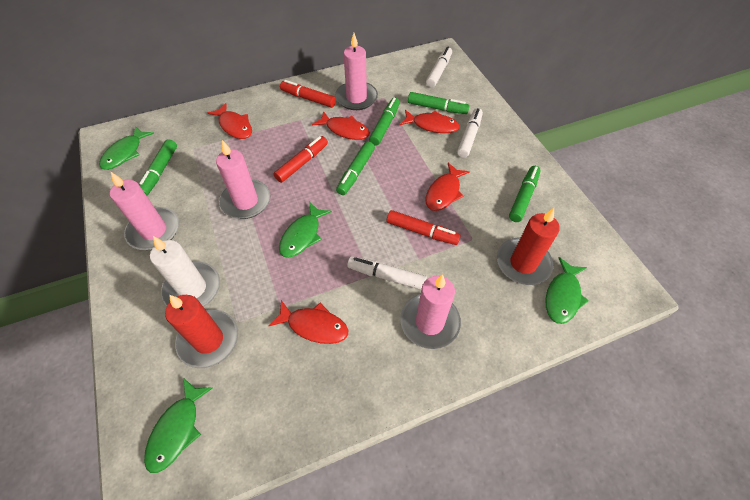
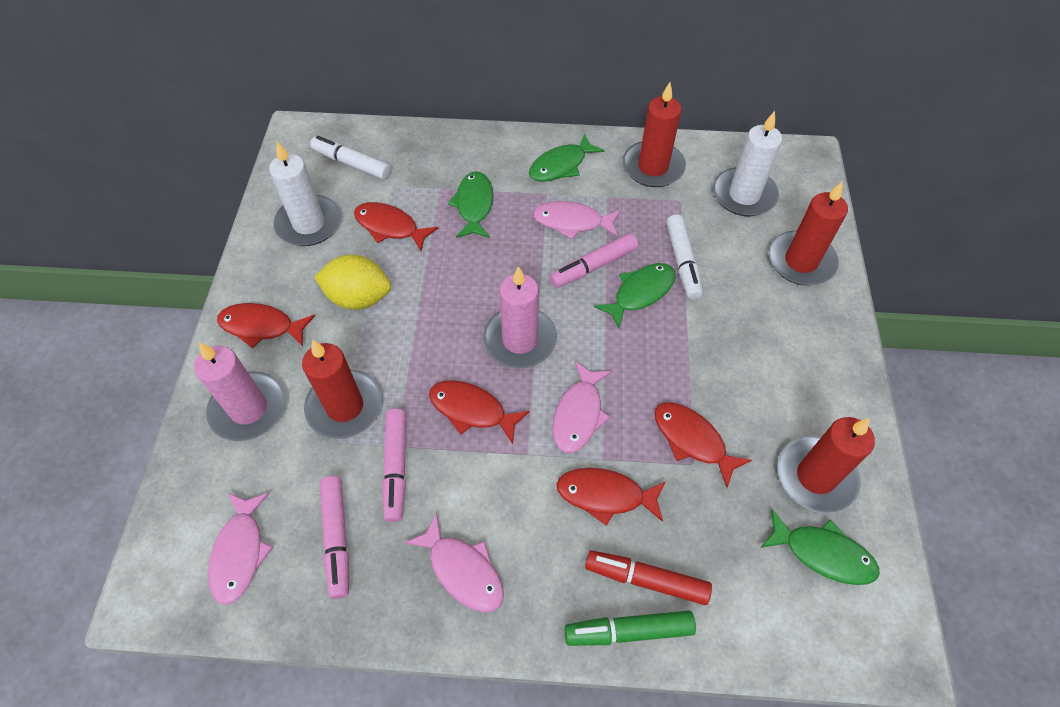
green marker: [139,139,177,196] [336,141,375,195] [369,98,400,146] [408,92,469,114] [509,166,541,222] = 5 -> [564,611,696,646] = 1
pink candle: [110,172,179,250] [216,140,271,219] [335,33,378,110] [400,274,461,349] = 4 -> [194,342,286,441] [483,266,557,368] = 2
pink fish: none = 0 -> [208,493,273,605] [405,513,504,612] [533,201,620,240] [552,361,611,453] = 4
pink marker: none = 0 -> [319,476,349,599] [382,409,406,522] [550,233,638,288] = 3
red candle: [165,295,238,368] [497,208,560,285] = 2 -> [302,340,382,439] [622,82,686,187] [768,181,848,285] [777,417,875,513] = 4
red marker: [273,136,328,183] [280,80,336,108] [386,210,461,245] = 3 -> [585,550,712,605] = 1
white candle: [150,236,220,307] = 1 -> [269,142,341,246] [713,111,782,217] = 2
white marker: [347,256,427,290] [426,47,452,88] [457,108,483,158] = 3 -> [310,136,391,180] [666,214,703,300] = 2
yellow lemon: none = 0 -> [314,254,391,310] = 1

